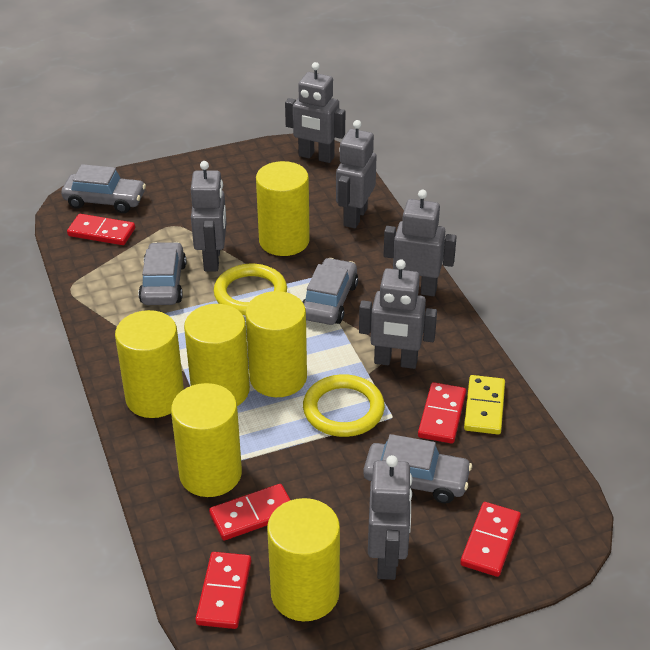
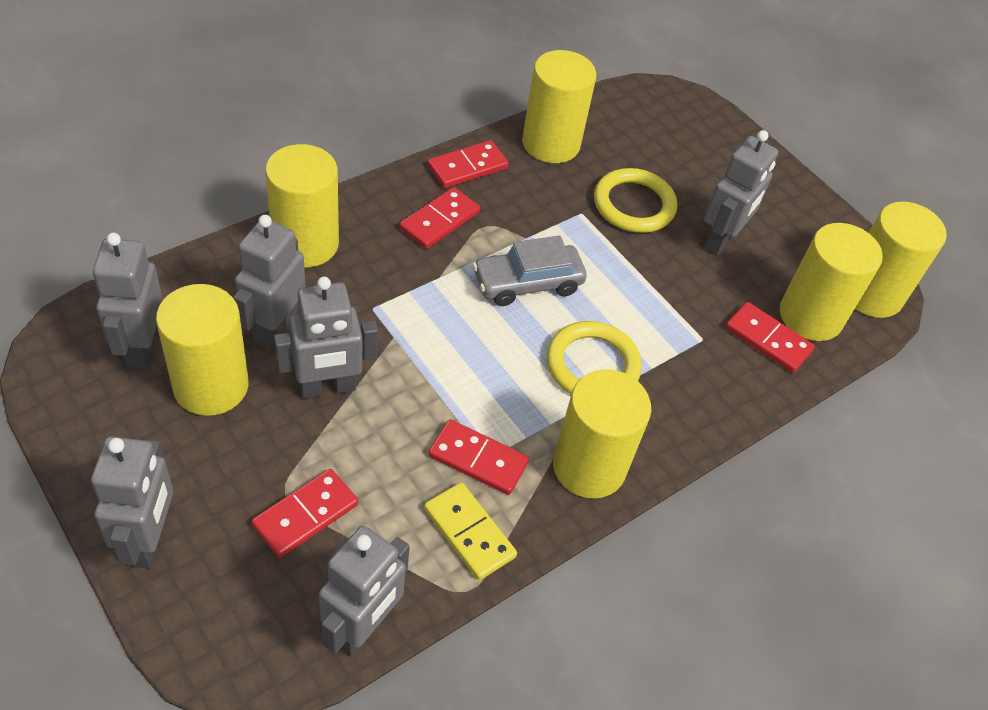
grey car: [61,164,146,213] [138,242,186,305] [303,258,358,325] [363,434,472,503] = 4 -> [473,236,587,306] = 1

